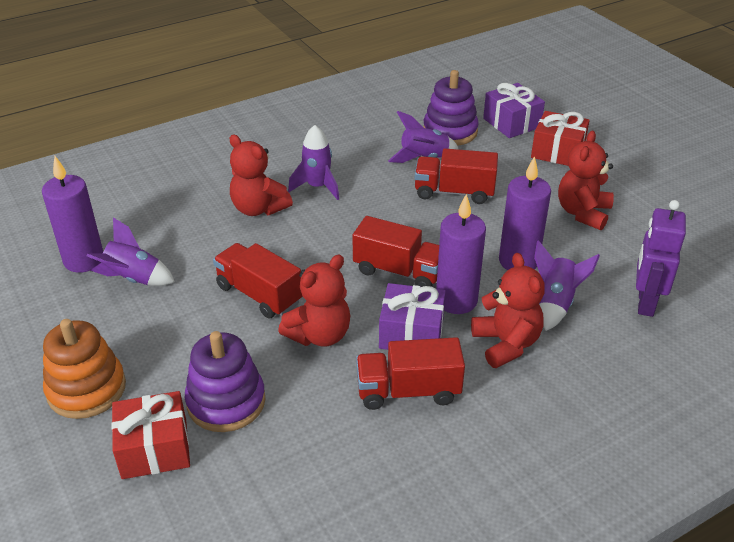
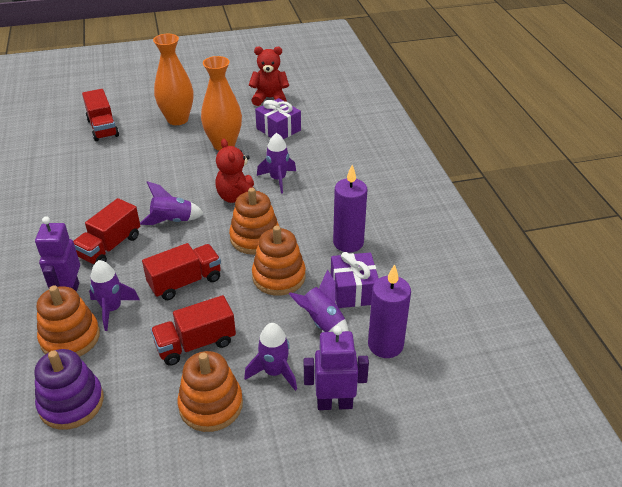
orange stacking toy: [43,319,126,419] = 1 -> [37,286,100,357] [177,351,243,432] [229,188,279,255] [252,226,306,296] = 4
orange vase: none = 0 -> [153,34,193,125] [201,56,242,151] = 2
purple candle: [42,156,103,273] [436,194,486,314] [499,156,551,270] = 3 -> [333,165,367,252] [368,264,411,358] = 2
purple robot: [636,200,686,317] = 1 -> [35,217,80,291] [304,326,369,410] = 2
purple rocket: [87,217,175,286] [288,125,339,200] [388,111,459,163] [534,240,600,331] = 4 -> [89,260,140,331] [140,181,204,225] [244,323,297,391] [257,133,296,194] [289,269,349,332] = 5
purple stacking toy: [185,331,266,432] [423,70,479,146] = 2 -> [34,349,104,430] = 1
red gift: [111,391,190,479] [531,111,590,166] = 2 -> none = 0
red teddy bear: [230,134,293,216] [278,255,350,347] [471,253,545,368] [558,131,614,230] = 4 -> [215,139,254,203] [249,46,289,106] = 2

